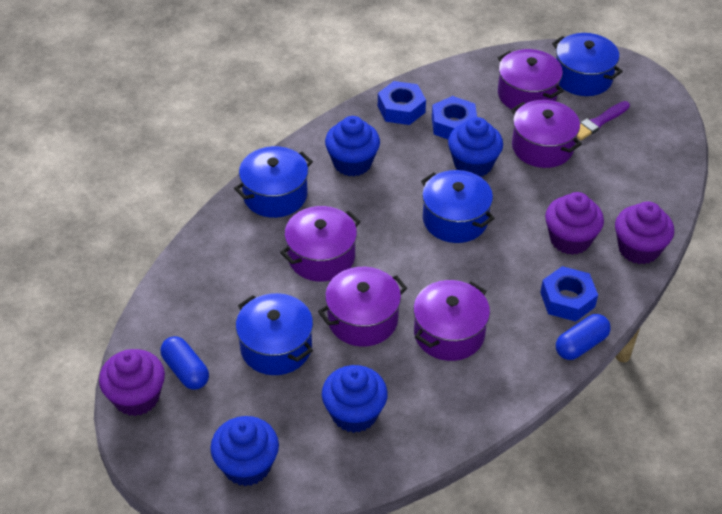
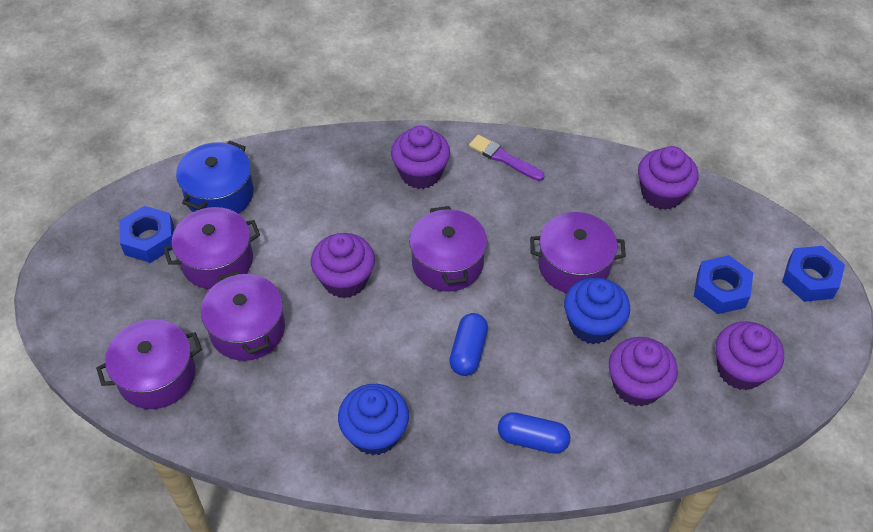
blue cupcake: [210,416,279,486] [322,365,388,433] [325,116,380,176] [448,117,503,176] = 4 -> [338,384,409,455] [564,277,630,344] = 2
blue pot: [234,146,313,218] [236,293,313,375] [421,170,495,243] [552,33,623,96] = 4 -> [176,141,254,214] = 1
purple cupcake: [99,349,165,416] [545,192,604,255] [615,201,674,264] = 3 -> [311,233,375,298] [391,125,450,189] [609,337,678,406] [638,146,698,210] [715,321,784,390] = 5

